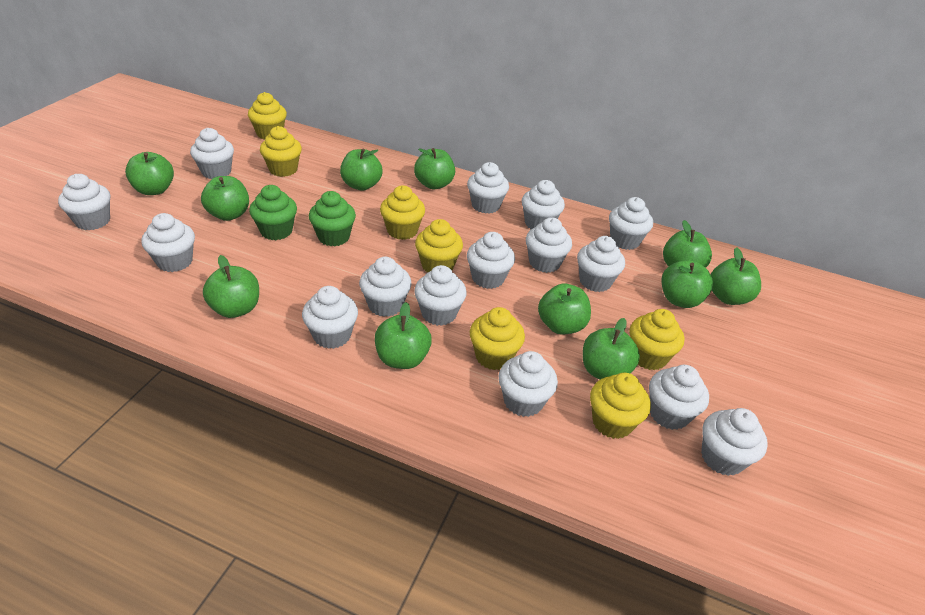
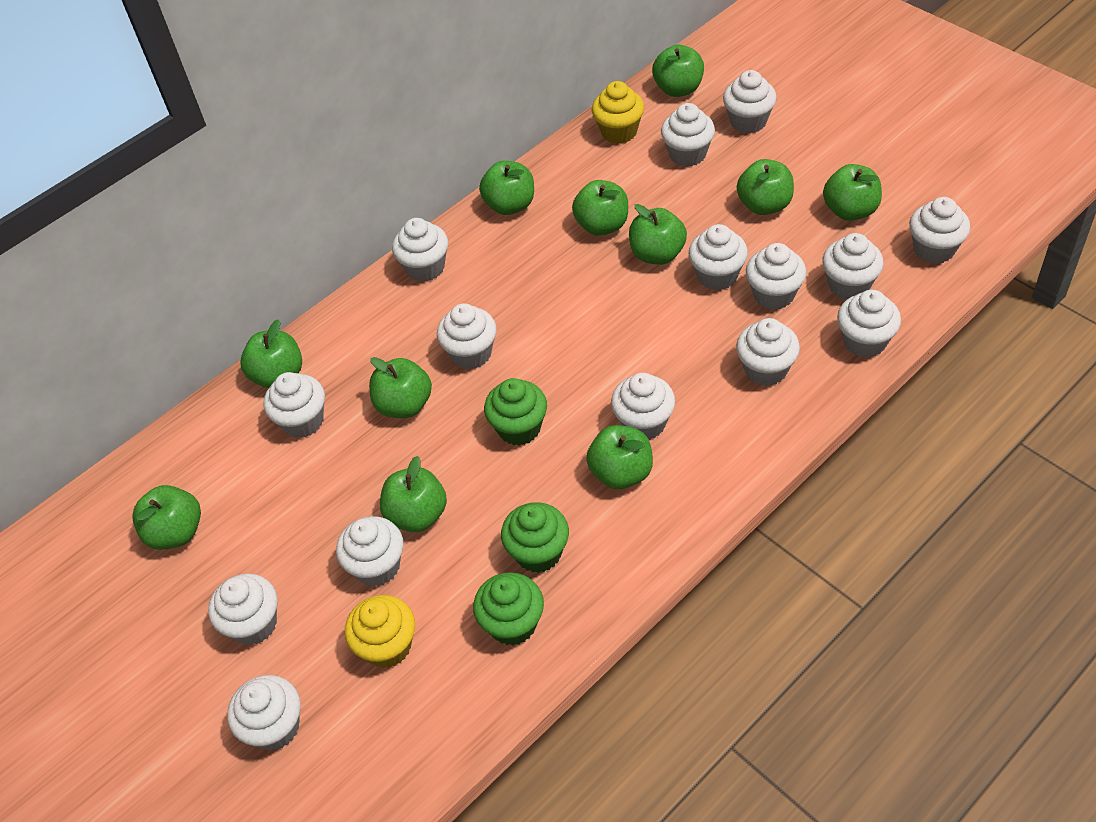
green cupcake: [249,185,297,240] [309,191,356,247] = 2 -> [473,572,544,646] [484,378,547,445] [501,502,569,573] = 3
yellow cupcake: [248,92,287,139] [260,126,302,177] [380,185,425,240] [415,219,463,272] [470,307,525,370] [590,373,651,439] [630,309,685,370] = 7 -> [345,595,415,668] [592,81,644,144] = 2

